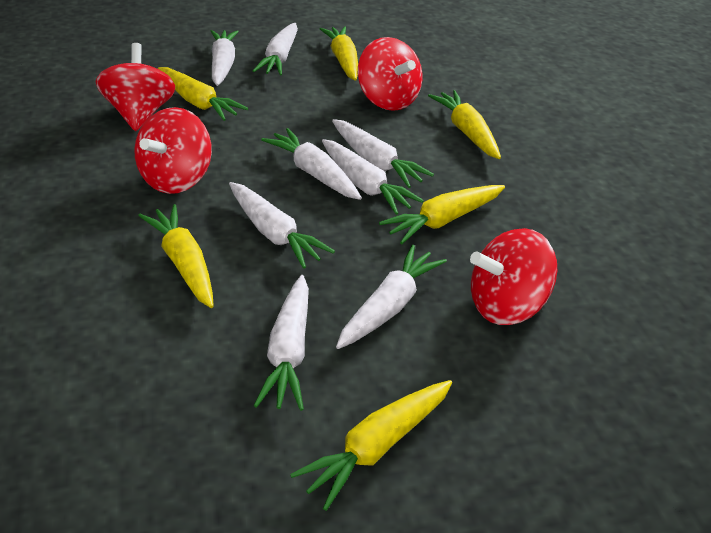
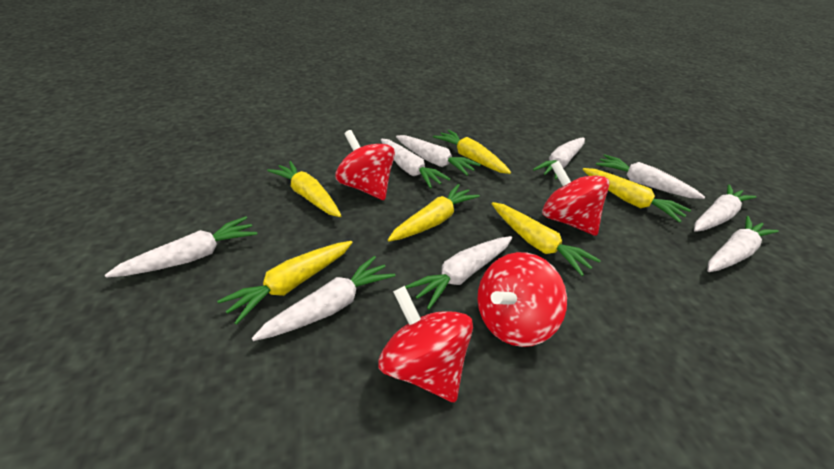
white carrot: [211,30,239,86] [229,182,335,269] [253,23,298,76] [254,275,309,411] [261,128,362,200] [322,139,424,215] [332,119,434,188] [336,245,447,349] = 8 -> [105,216,257,277] [252,256,395,341] [381,139,451,189] [396,135,481,176] [405,236,512,309] [533,138,585,179] [596,154,705,199] [694,185,757,232] [707,216,779,272] = 9

